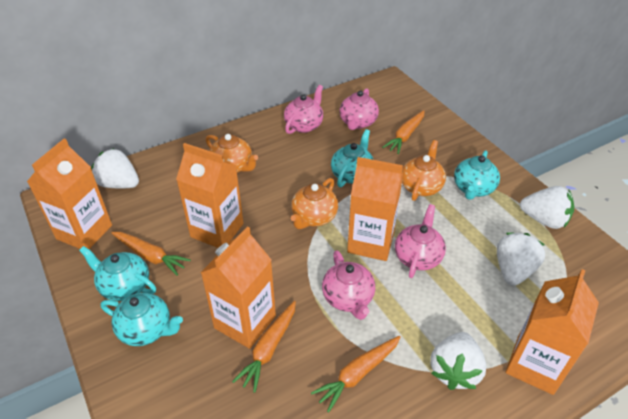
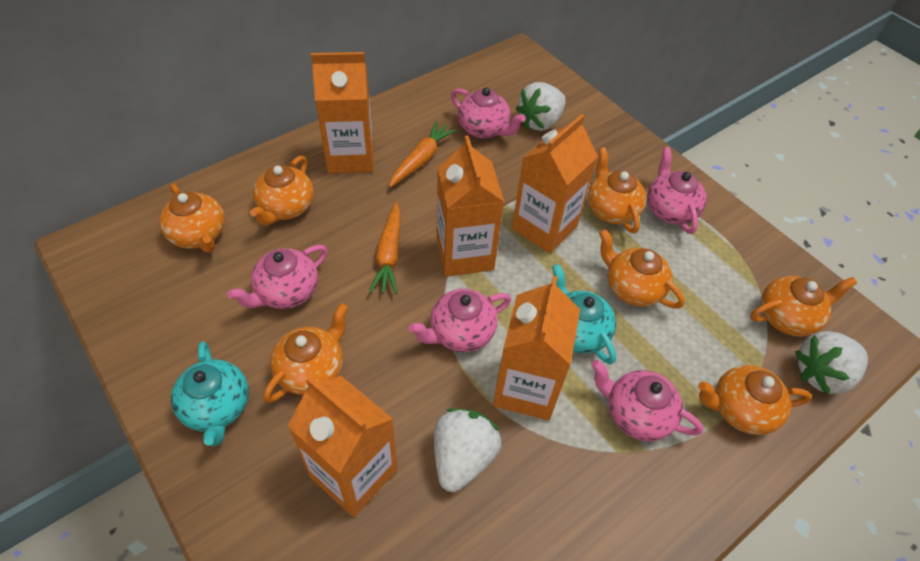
orange carrot: [111,232,191,276] [232,301,296,393] [311,336,401,413] [382,110,425,154] = 4 -> [369,202,401,294] [389,121,456,187] = 2
orange teapot: [205,134,258,173] [291,178,338,229] [402,140,446,201] = 3 -> [159,184,225,252] [250,156,314,226] [264,303,348,403] [587,147,647,233] [599,229,685,309] [698,365,812,435] [750,276,857,337] = 7
pink teapot: [284,85,323,134] [322,250,375,320] [339,88,379,130] [395,204,446,278] = 4 -> [227,245,328,309] [409,289,511,352] [451,87,526,138] [591,360,703,441] [647,147,707,234] = 5
turquoise teapot: [79,246,156,301] [101,293,183,346] [331,129,374,187] [454,150,500,200] = 4 -> [171,341,249,446] [552,264,616,365] = 2
white strawberry: [91,148,139,188] [430,332,487,390] [497,232,545,286] [520,186,574,229] = 4 -> [434,408,501,492] [516,82,566,131] [795,331,868,395] = 3

